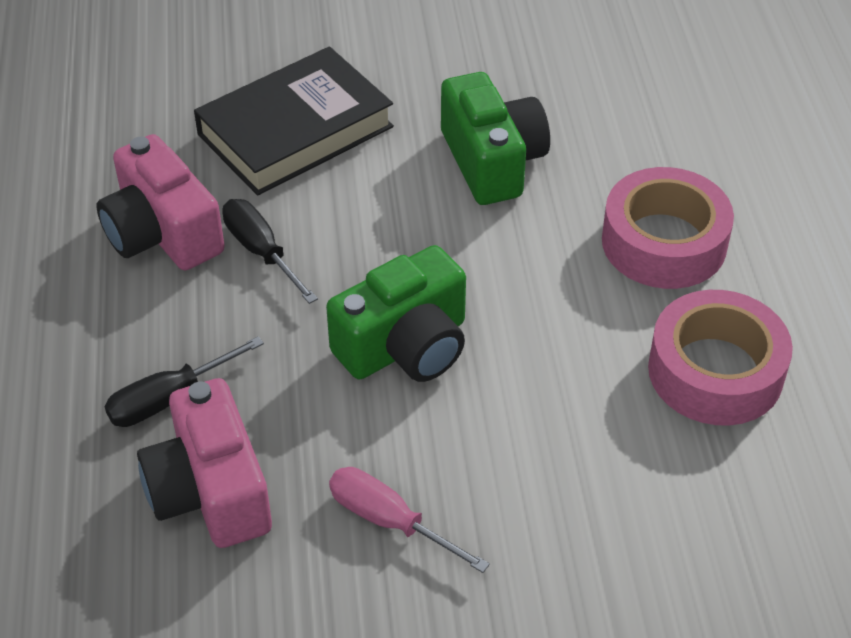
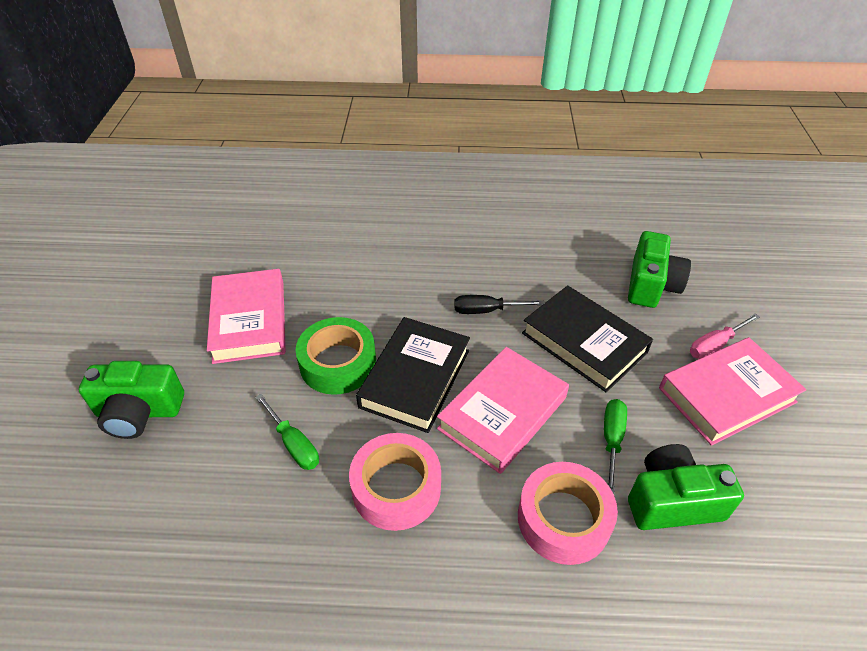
black book: [194,46,394,196] = 1 -> [356,317,470,433] [522,285,653,392] = 2
black screwdriver: [104,336,264,427] [222,199,318,304] = 2 -> [454,295,544,314] = 1
green camera: [326,245,466,382] [441,72,550,205] = 2 -> [79,361,184,439] [628,231,691,308] [628,444,744,530] = 3
green screwdriver: none = 0 -> [256,394,319,470] [604,399,627,494] = 2
green tape: none = 0 -> [296,317,376,395] = 1
pink book: none = 0 -> [207,269,286,364] [437,347,569,474] [659,337,806,446] = 3
pink camera: [96,134,225,270] [137,378,272,548] = 2 -> none = 0

